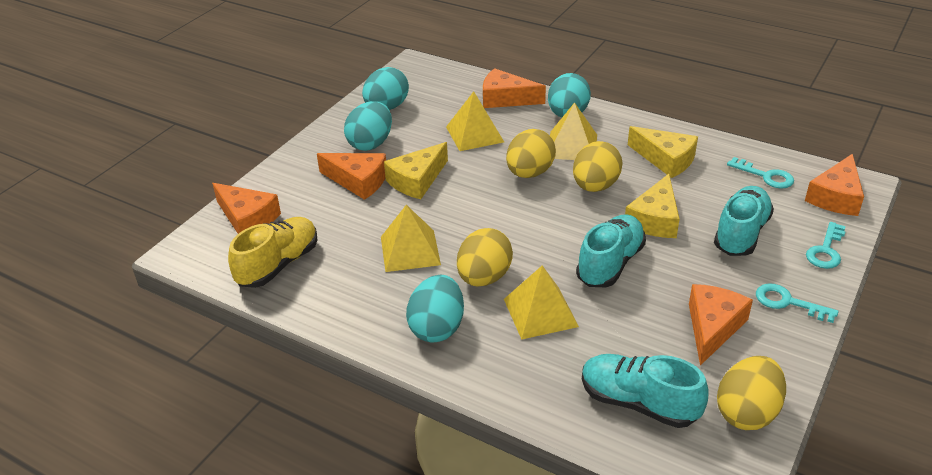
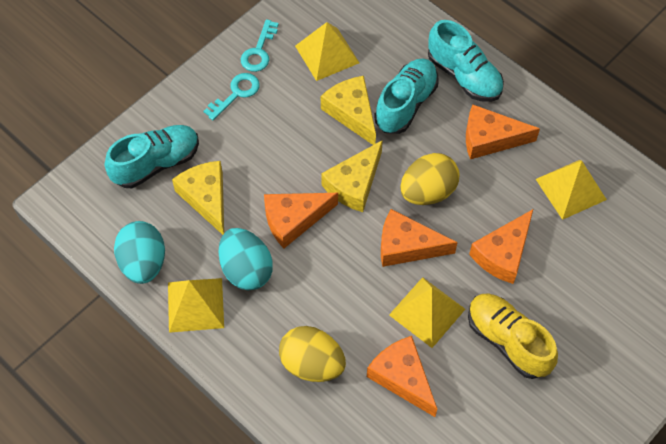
turquoise egg: [344,101,392,151] [362,67,409,110] [406,275,464,343] [548,73,591,118] = 4 -> [114,221,165,284] [219,228,273,290] = 2
turquoise key: [727,157,794,189] [756,283,839,323] [806,222,846,269] = 3 -> [204,73,260,120] [241,19,279,72] = 2
yellow egg: [457,228,513,286] [506,129,556,178] [573,141,623,192] [717,356,786,430] = 4 -> [279,326,346,382] [400,153,459,205] = 2

